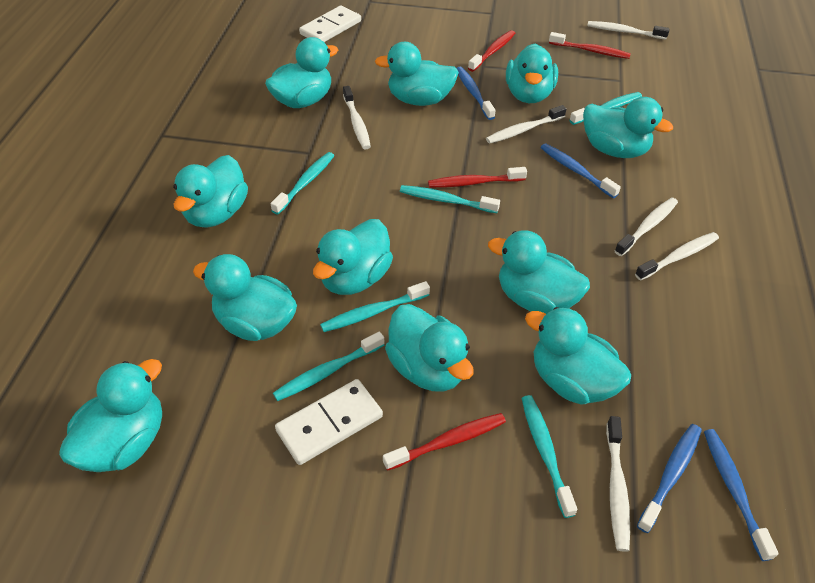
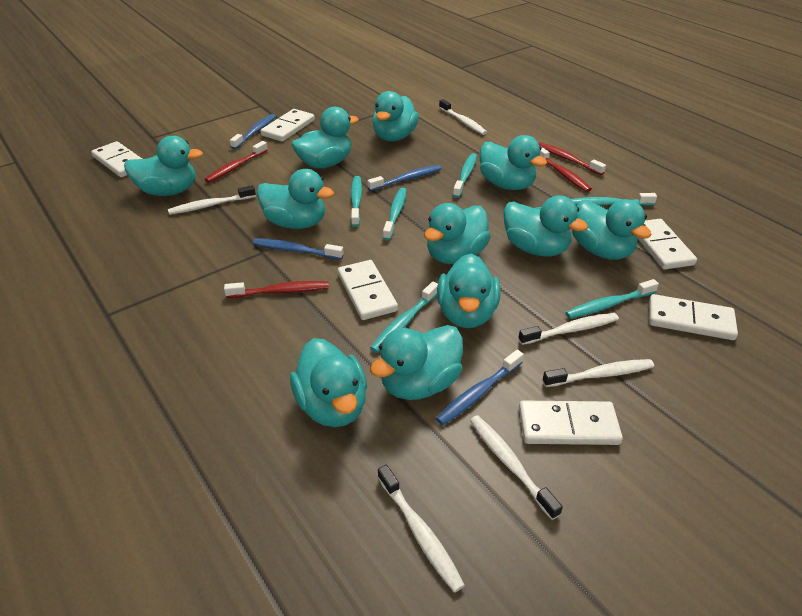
white domino: [275,379,383,465] [299,6,361,42] = 2 -> [91,141,142,177] [261,109,315,142] [338,260,398,320] [519,401,623,445] [637,219,697,270] [649,294,738,340] = 6

